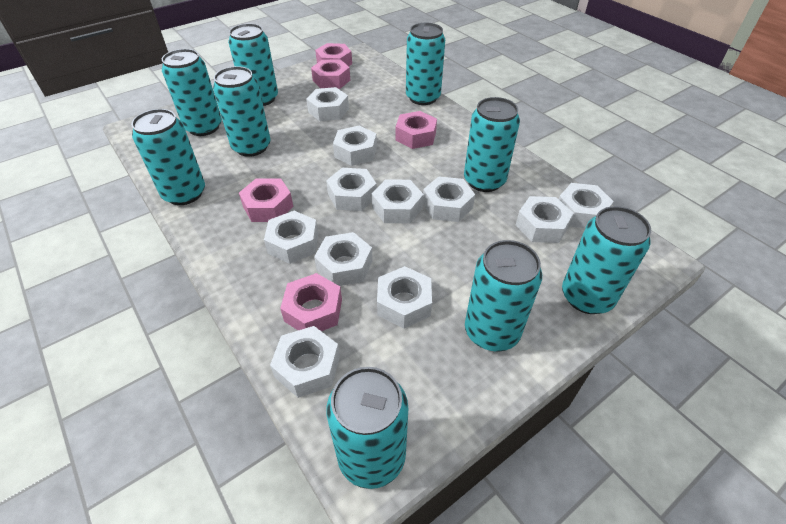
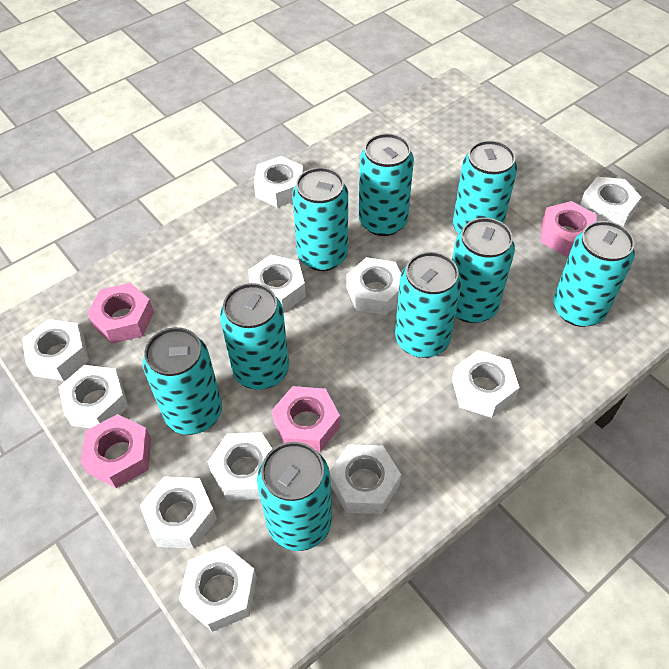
pink nut: [239,178,294,222] [280,273,342,331] [311,60,350,89] [315,43,352,66] [395,111,437,149] = 5 -> [81,414,151,488] [87,283,154,344] [272,386,340,452] [541,201,597,256] = 4

